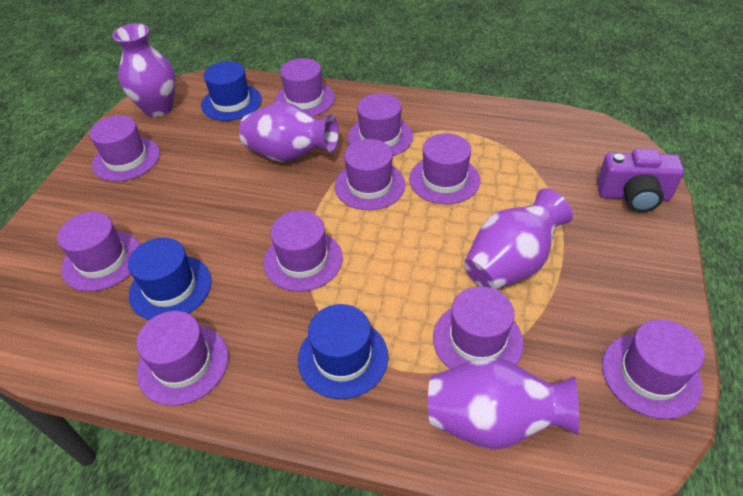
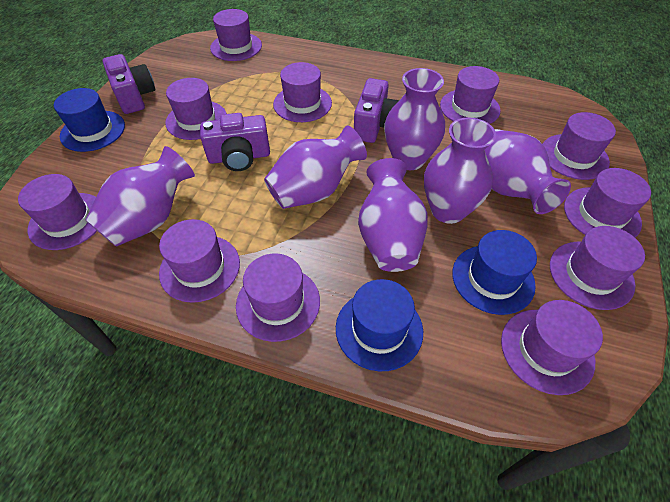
purple camera: [597,149,684,212] = 1 -> [102,54,155,114] [200,113,270,171] [354,78,399,143] = 3
purple hat: [57,212,140,292] [90,115,160,182] [137,311,229,406] [264,211,343,292] [274,58,335,117] [335,139,405,210] [348,93,413,156] [409,133,480,204] [433,286,524,369] [602,319,705,419] = 10 -> [18,174,97,250] [159,219,240,303] [165,78,227,140] [210,9,262,61] [236,254,320,342] [273,62,332,122] [440,66,500,124] [501,300,603,395] [542,112,616,180] [550,226,645,310] [564,168,651,238] = 11
purple vase: [112,23,176,117] [239,102,339,162] [428,357,579,450] [464,188,573,290] = 4 -> [85,146,195,247] [264,125,367,209] [358,158,428,272] [384,68,445,170] [424,117,496,224] [485,129,571,214] = 6

